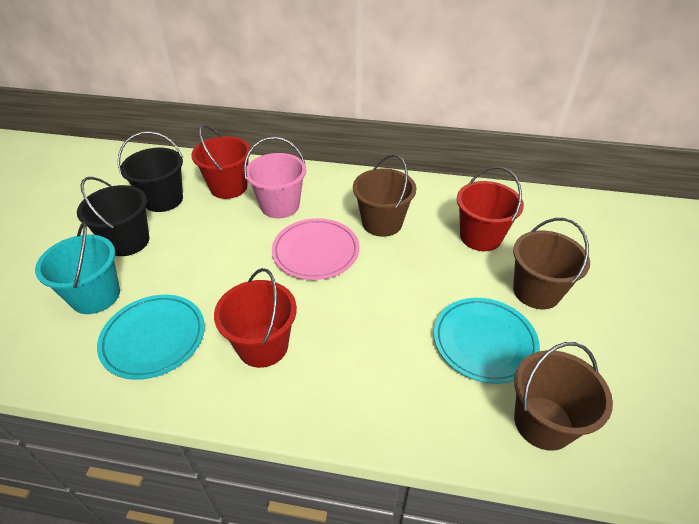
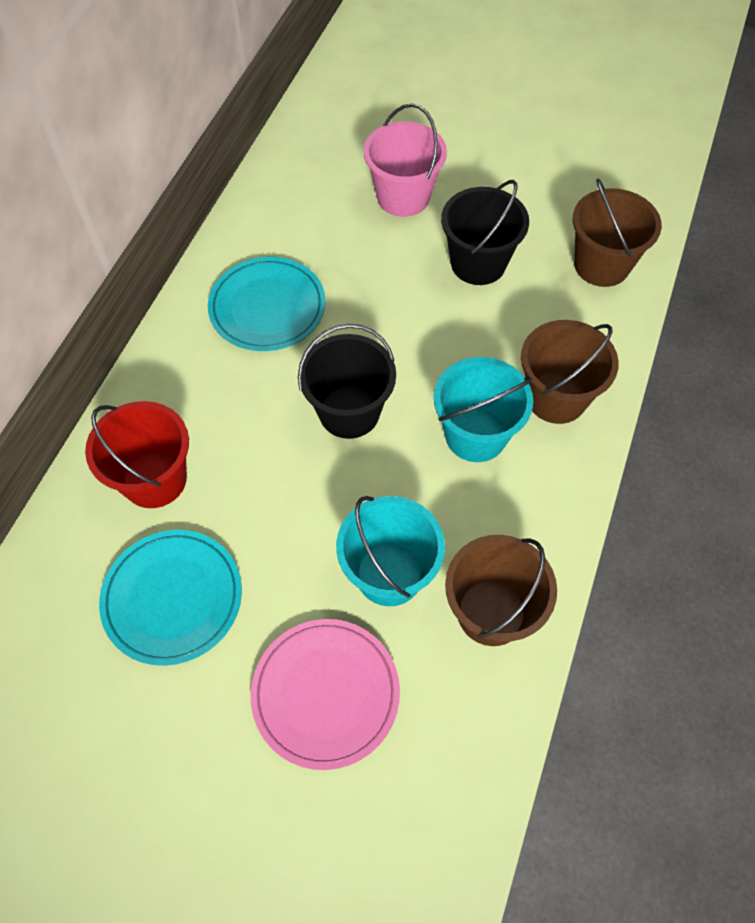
red bucket: [191,125,251,199] [214,268,297,368] [457,166,524,251] = 3 -> [85,401,189,508] = 1
turquoise bucket: [35,222,120,314] = 1 -> [336,496,445,606] [434,357,533,462] = 2

